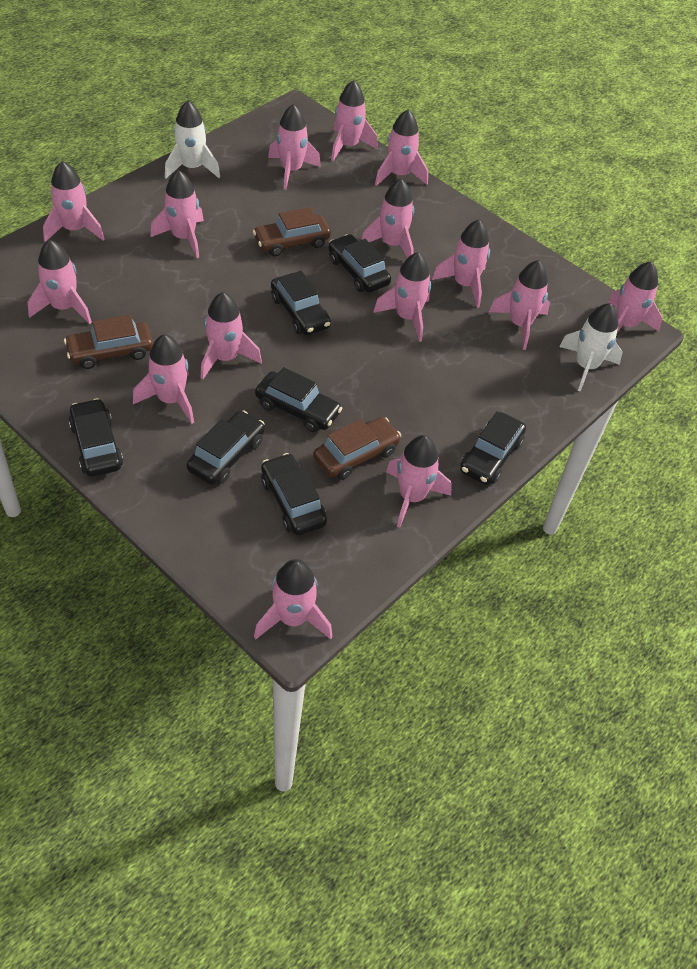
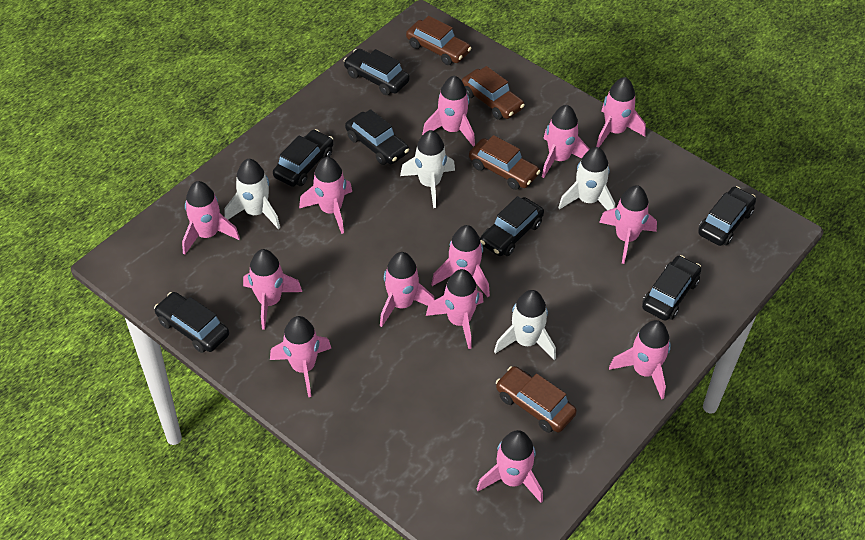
brown car: [64,315,153,369] [253,207,331,257] [313,417,401,480] = 3 -> [406,16,471,65] [461,66,525,120] [469,135,540,190] [496,366,577,433] = 4
pink rocket: [28,240,92,324] [43,161,104,242] [133,334,194,424] [150,170,204,258] [200,292,262,380] [254,559,332,639] [268,104,321,190] [331,80,378,161] [361,179,414,258] [373,252,431,342] [375,109,428,186] [386,435,452,528] [432,220,490,308] [488,260,550,350] [607,261,662,333] = 15 -> [182,181,240,255] [243,249,302,330] [270,316,331,397] [299,157,352,234] [380,252,435,327] [422,76,475,147] [426,269,483,349] [431,225,490,297] [477,430,543,503] [542,105,590,178] [596,77,646,147] [599,185,657,264] [609,320,671,400] = 13
white rocket: [165,101,220,178] [559,303,623,392] = 2 -> [224,159,280,229] [400,130,455,208] [494,290,556,360] [558,147,615,210] = 4

